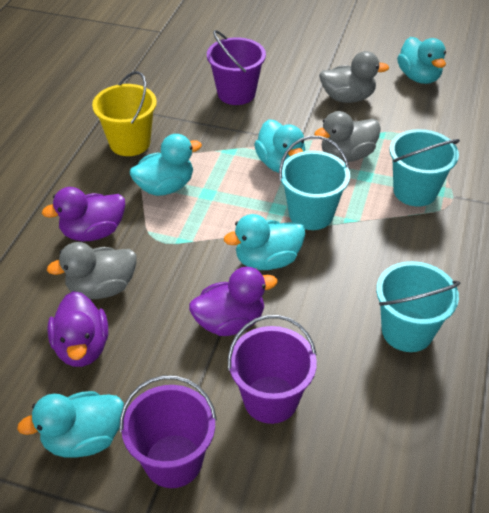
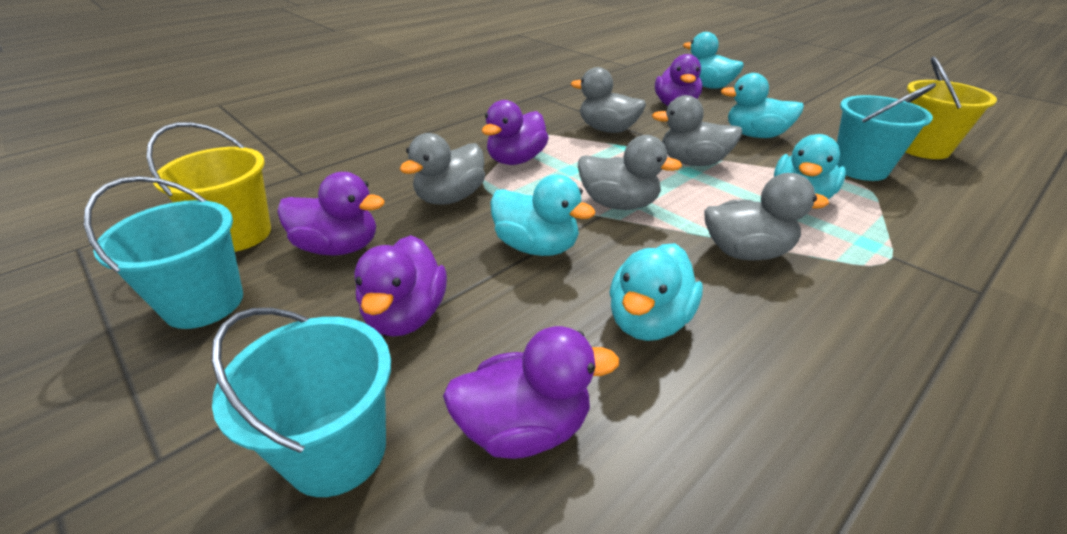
grey duck: [47,242,137,299] [314,111,381,162] [319,51,389,103] = 3 -> [400,133,485,205] [571,67,646,133] [578,135,682,210] [652,95,742,166] [704,173,829,260] = 5
purple bucket: [120,375,217,488] [207,30,266,105] [228,315,317,424] = 3 -> none = 0
purple duck: [42,187,125,241] [47,291,108,367] [189,267,277,336] = 3 -> [277,172,385,256] [354,235,447,337] [443,326,619,459] [482,100,549,165] [655,54,702,106] = 5
yellow bucket: [92,71,157,156] = 1 -> [146,122,271,252] [906,56,997,159] = 2

